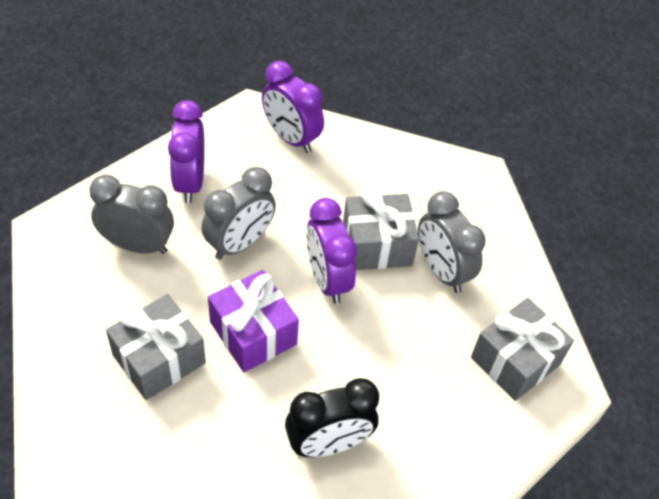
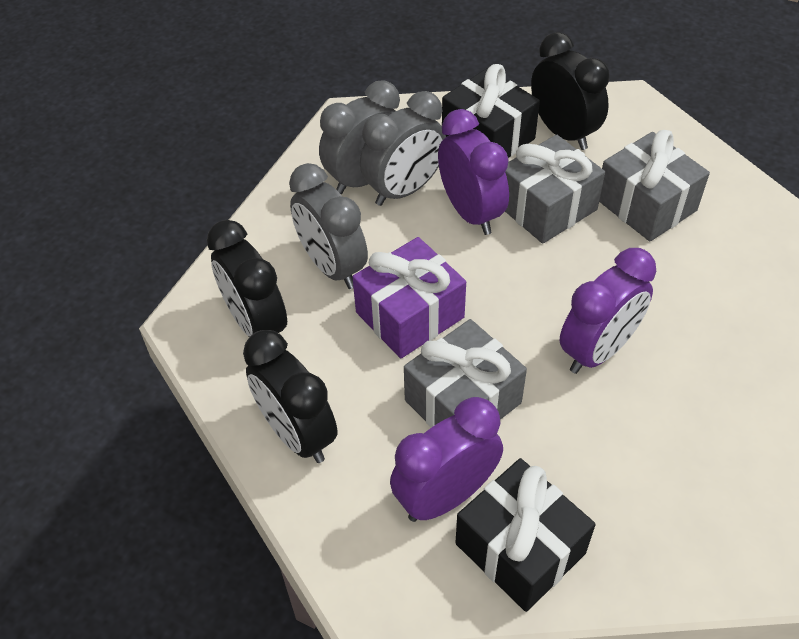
black clock: [285,378,379,457] = 1 -> [207,220,287,337] [243,330,338,463] [531,32,610,150] = 3
black gift: none = 0 -> [442,64,540,158] [455,458,596,612] = 2

